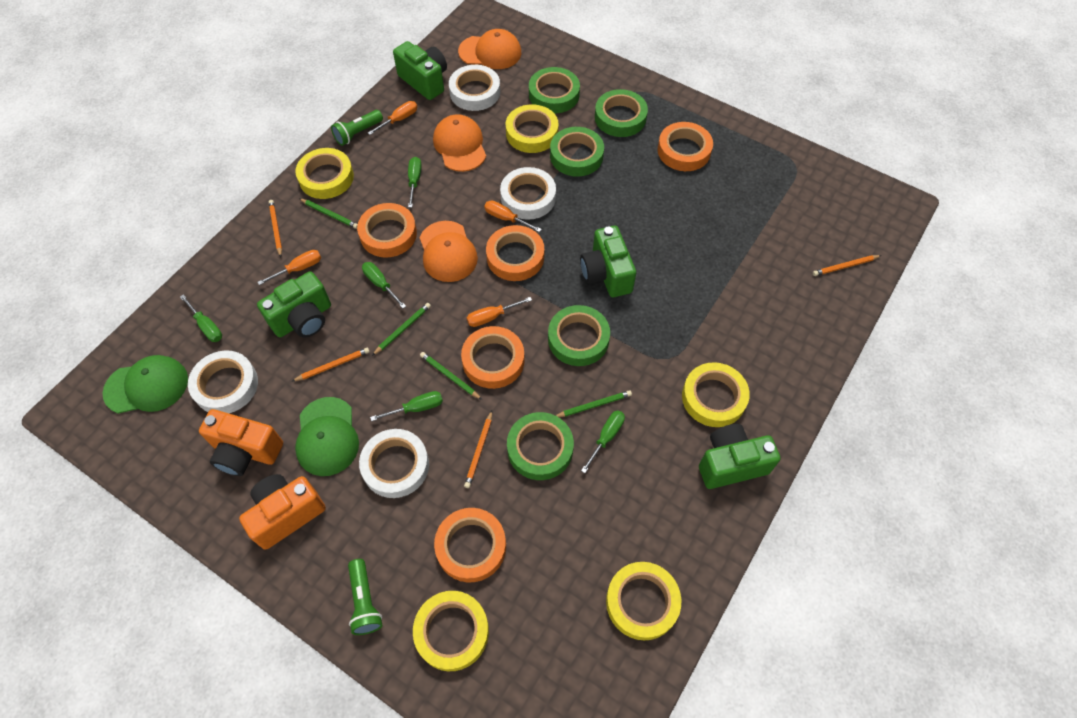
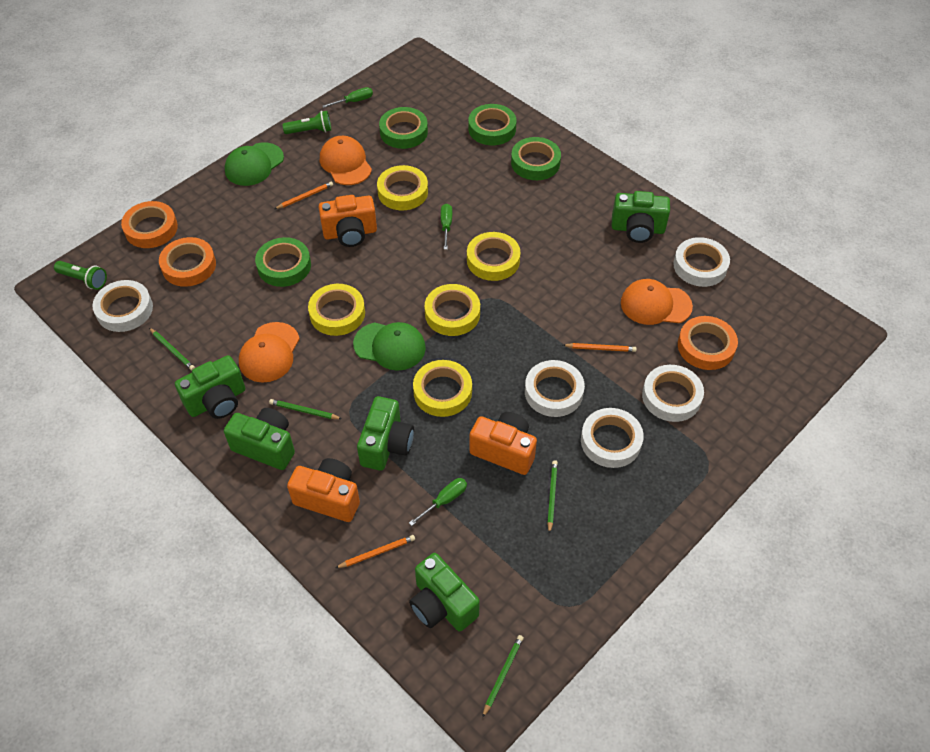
green camera: [257,271,331,338] [393,41,447,100] [580,226,636,297] [699,424,780,489] = 4 -> [175,355,245,419] [224,408,295,470] [357,396,414,471] [409,553,480,632] [612,191,670,243] = 5
green screwdriver: [180,294,222,342] [362,262,406,308] [370,391,443,421] [408,157,422,208] [581,410,625,473] = 5 -> [322,87,373,108] [409,478,467,526] [441,204,452,250] = 3
green tape: [507,412,574,480] [529,67,580,113] [548,305,610,366] [550,127,604,177] [595,89,648,137] = 5 -> [255,237,311,287] [379,107,428,149] [468,104,516,145] [511,137,561,180] = 4
orange camera: [199,409,283,476] [239,474,326,550] = 2 -> [287,458,360,522] [319,195,377,247] [469,412,537,475] = 3
orange pencil: [269,200,282,257] [292,347,370,381] [464,411,492,488] [813,255,882,276] = 4 -> [275,182,333,209] [336,535,415,568] [563,343,637,352] = 3
orange screwdriver: [257,250,321,285] [368,101,417,135] [467,297,532,327] [484,200,542,232] = 4 -> none = 0
orange tape: [357,203,417,258] [434,508,506,583] [461,326,525,389] [486,225,544,281] [657,122,713,171] = 5 -> [121,201,178,248] [159,237,216,287] [678,316,738,370] = 3
white tape: [188,350,258,413] [359,429,429,498] [449,65,500,111] [500,167,556,220] = 4 -> [92,280,153,332] [525,360,585,417] [581,408,644,468] [642,365,704,422] [673,237,730,287] = 5

